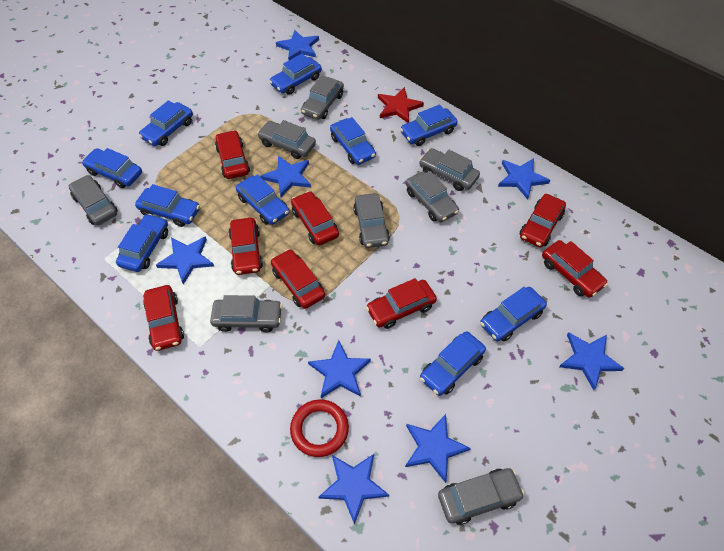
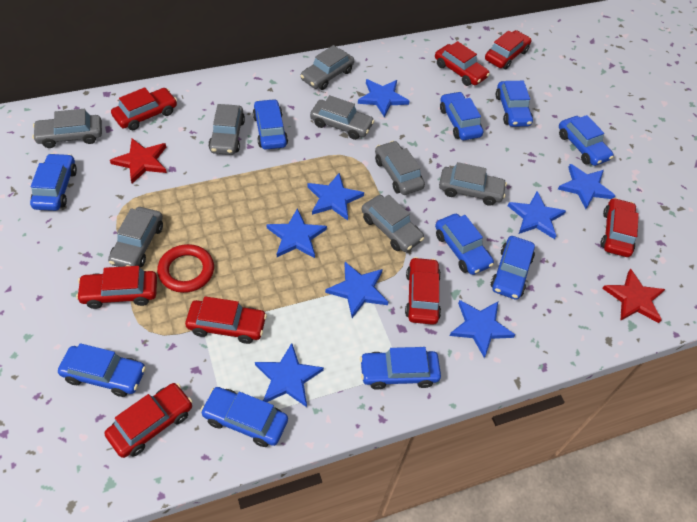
red star: [378,87,424,123] = 1 -> [110,138,167,184] [602,269,665,323] = 2

